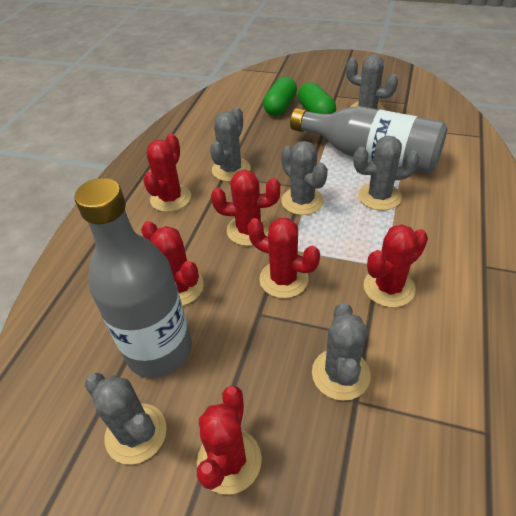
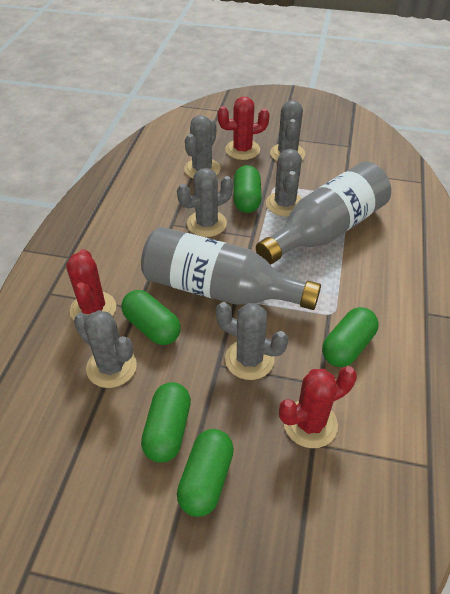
green capsule: [263,77,297,116] [298,82,336,114] = 2 -> [121,290,181,345] [141,382,191,463] [177,429,234,517] [234,165,262,213] [322,307,379,367] = 5
red cactus: [141,221,204,306] [143,133,191,212] [197,386,262,495] [211,169,280,246] [247,218,320,298] [364,224,428,307] = 6 -> [66,249,116,320] [217,96,270,160] [279,366,357,448] = 3

